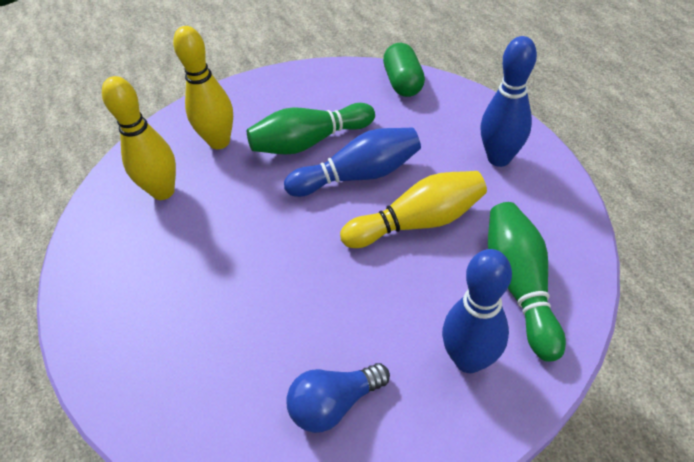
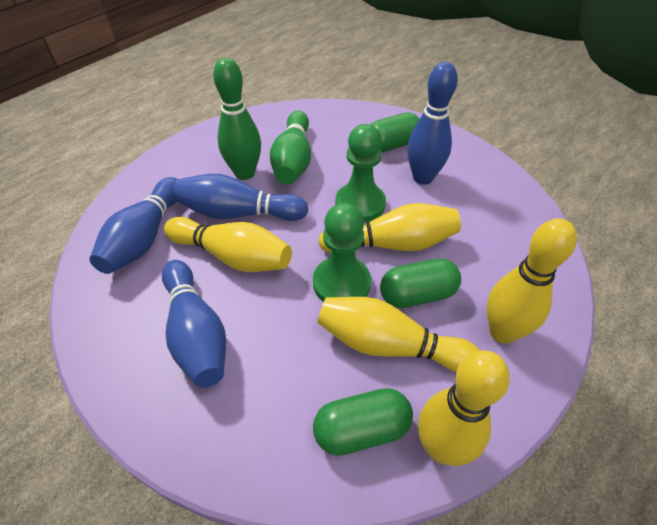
blue bowling pin: [284,128,421,197] [442,249,512,373] [480,36,537,167] = 3 -> [89,177,177,274] [162,260,226,388] [173,174,308,221] [407,62,458,185] = 4
blue light bulb: [287,363,390,433] = 1 -> none = 0
green capsule: [383,43,425,97] = 1 -> [313,388,413,456] [370,112,420,153] [380,258,461,308] = 3
green pawn: none = 0 -> [313,203,371,302] [335,124,386,222] = 2
yellow bowling pin: [102,76,176,200] [173,26,233,149] [340,171,487,248] = 3 -> [164,217,292,272] [318,203,461,253] [318,297,480,372] [418,350,510,466] [487,218,577,344] = 5

